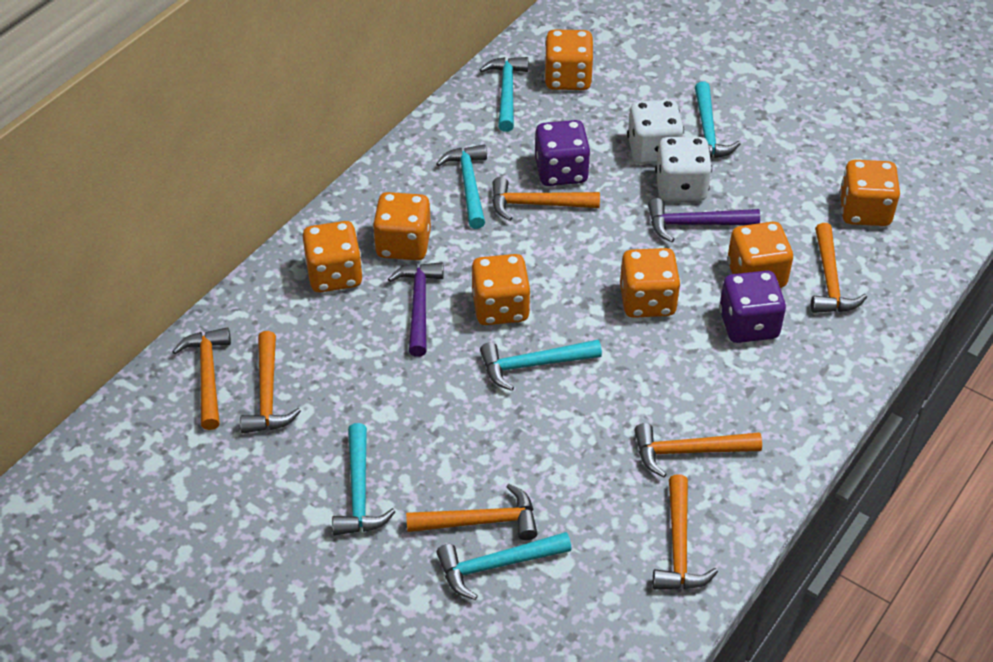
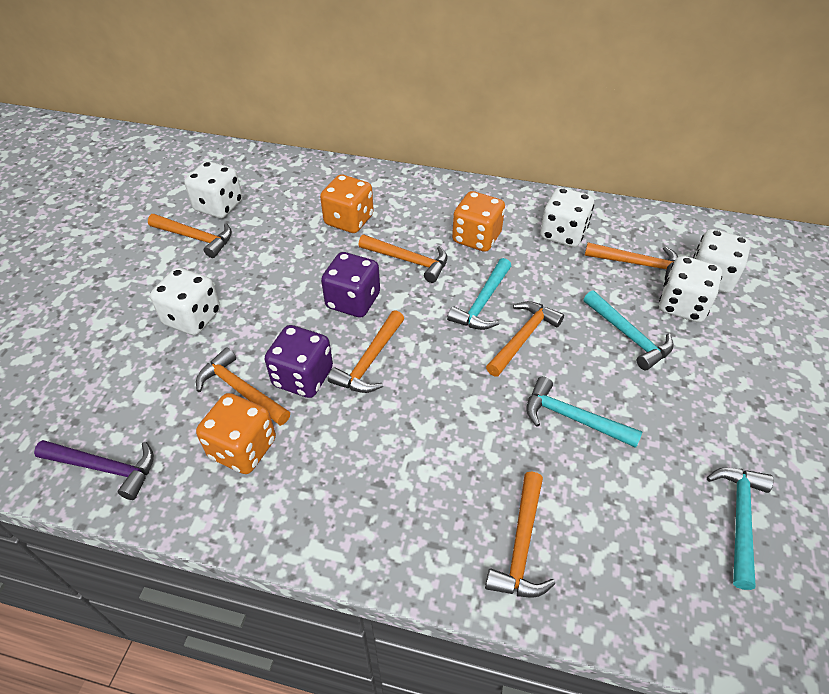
orange dice: [303,221,363,292] [373,192,431,260] [472,254,531,325] [544,29,594,90] [620,248,681,318] [727,222,793,288] [839,160,900,226] = 7 -> [196,393,276,474] [320,174,374,233] [452,191,505,252] = 3
purple hammer: [388,262,444,357] [648,198,760,242] = 2 -> [34,440,154,500] = 1
turquoise hammer: [332,423,396,535] [436,144,487,229] [436,532,572,600] [480,57,528,132] [480,340,602,391] [695,82,740,158] = 6 -> [447,258,511,330] [526,376,643,448] [584,290,673,370] [707,468,773,590] = 4
white dice: [627,100,684,164] [655,137,712,201] = 2 -> [150,268,220,335] [184,161,242,218] [540,187,594,247] [659,256,722,322] [693,229,751,293] = 5

